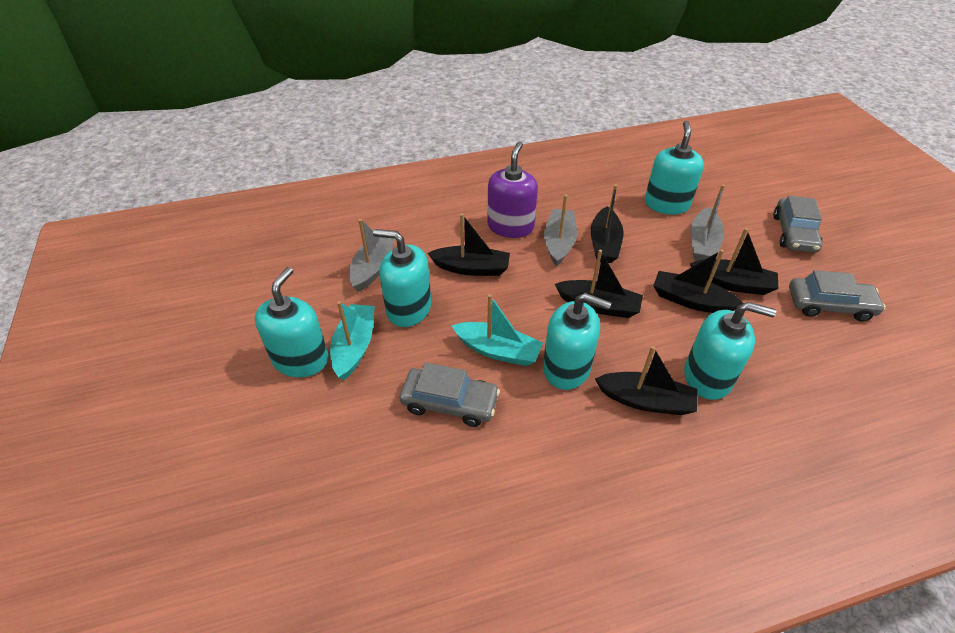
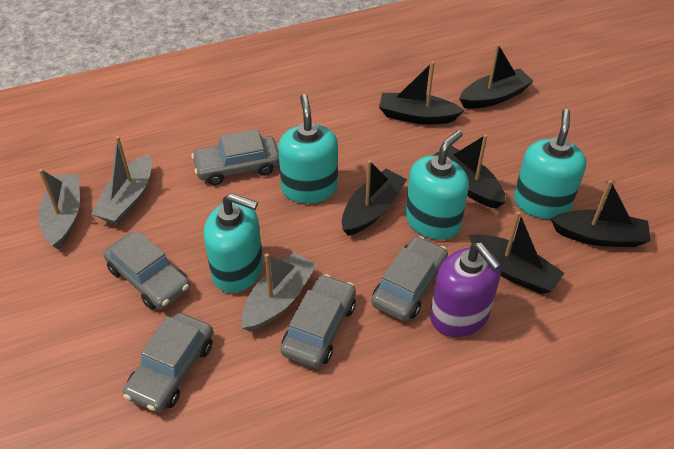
grey car: [399,362,500,427] [773,196,823,253] [789,270,885,321] = 3 -> [103,230,190,310] [123,313,213,413] [191,129,279,185] [281,274,356,368] [371,236,448,321] = 5
turquoise boat: [330,301,375,380] [451,294,543,366] = 2 -> none = 0
turquoise soap dispenser: [255,267,329,377] [373,229,431,327] [543,293,612,390] [645,121,704,215] [684,302,776,400] = 5 -> [204,193,263,293] [278,94,338,204] [405,130,469,240] [514,109,586,219] = 4

